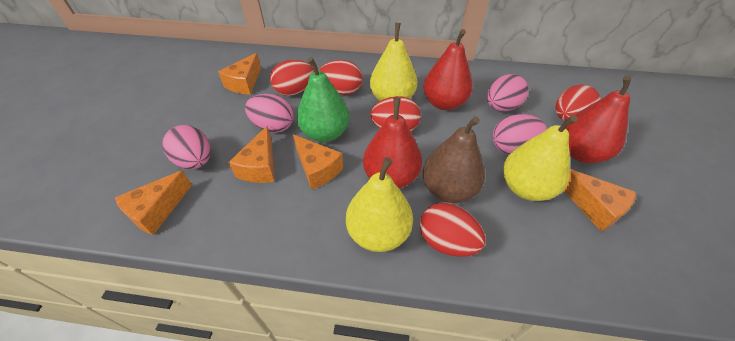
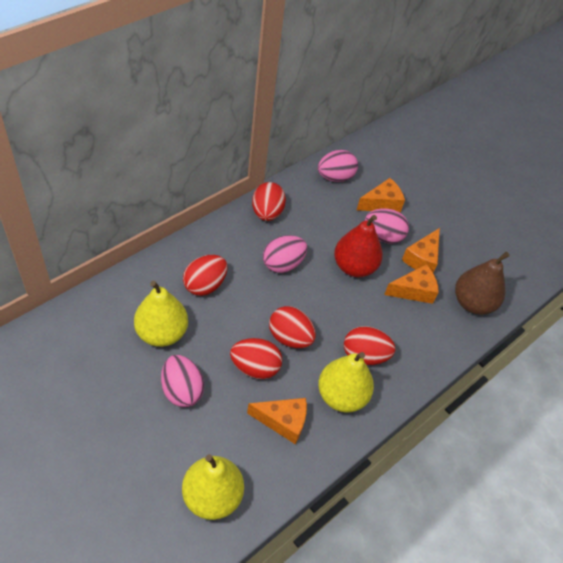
green pear: [297,57,350,142] = 1 -> none = 0
orange cheese: [115,170,192,235] [218,53,261,95] [228,126,274,183] [293,135,343,190] [564,169,636,231] = 5 -> [247,398,307,444] [357,178,405,212] [384,264,439,304] [402,228,440,273] = 4
red pear: [363,98,422,188] [423,29,473,110] [566,76,631,163] = 3 -> [334,215,383,277] = 1

